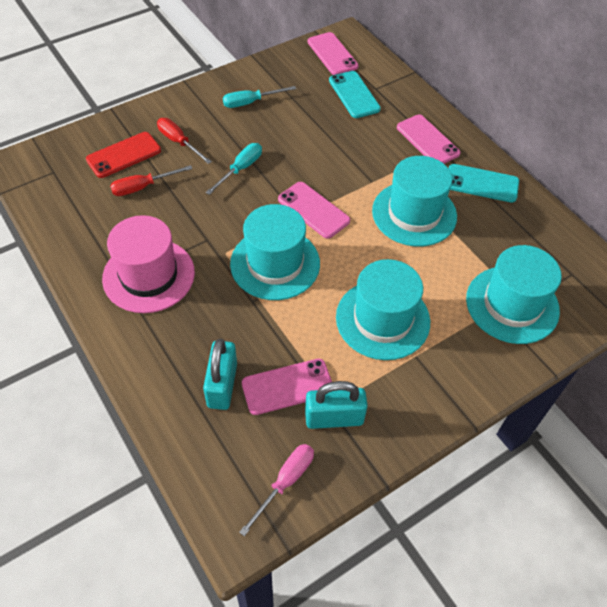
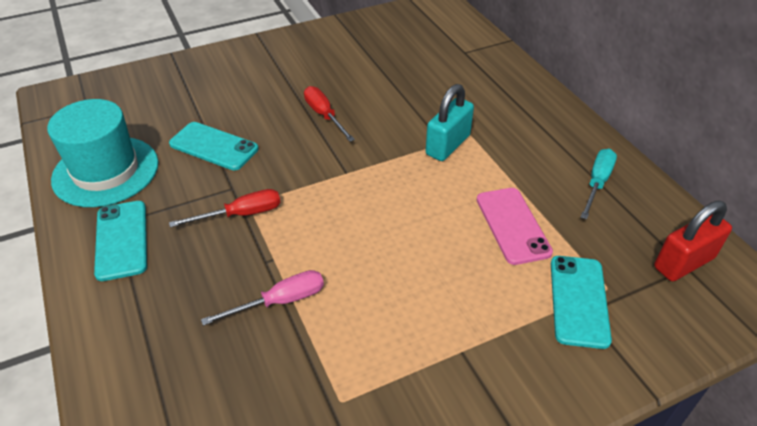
pink hat: [102,215,195,313] = 1 -> none = 0
pink phone: [242,359,332,415] [278,182,350,239] [308,32,358,75] [397,115,461,164] = 4 -> [477,188,553,265] = 1
red padlock: none = 0 -> [654,201,732,281] = 1
red phone: [86,132,161,178] = 1 -> none = 0
turquoise hat: [230,204,320,300] [336,259,430,360] [372,156,457,247] [466,245,562,344] = 4 -> [47,99,158,207] = 1
turquoise padlock: [203,339,237,410] [305,381,368,429] = 2 -> [426,84,474,161] = 1
turquoise phone: [329,71,381,118] [449,164,519,203] = 2 -> [94,201,147,281] [169,122,258,170] [551,256,612,349] = 3
turquoise screwdriver: [206,143,262,195] [223,86,296,108] = 2 -> [580,149,617,219] = 1

